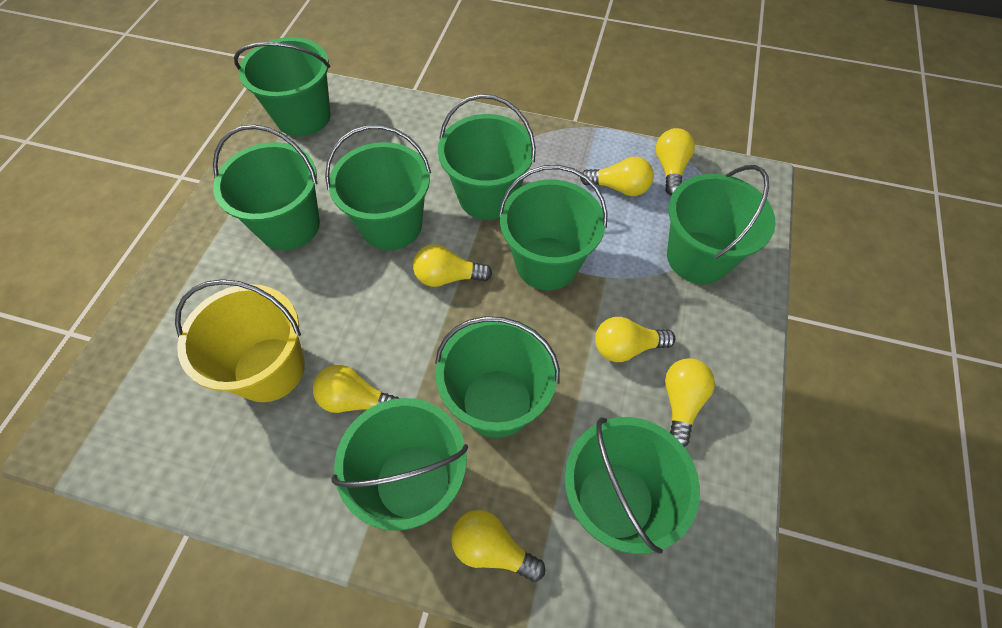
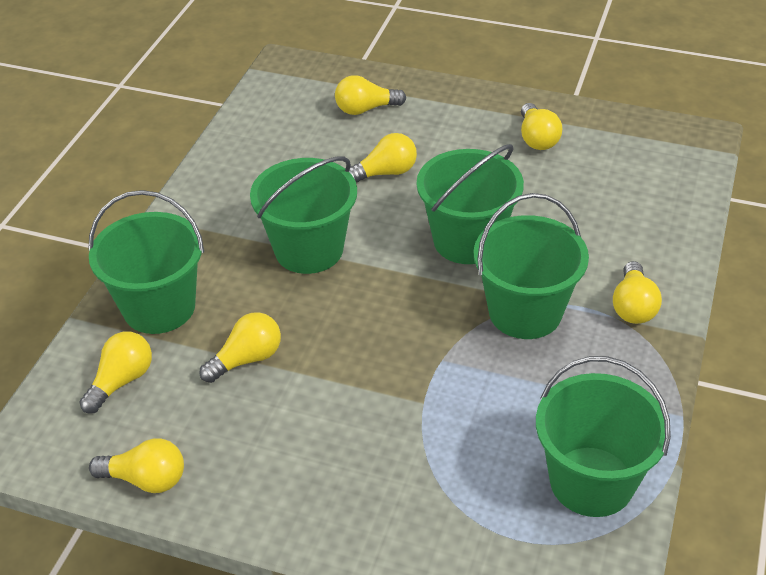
green bucket: [213,125,320,250] [234,37,330,137] [325,125,431,250] [331,398,468,531] [435,316,560,438] [438,94,536,220] [499,165,607,290] [565,417,700,554] [667,165,776,284] = 9 -> [88,190,204,334] [250,157,357,274] [417,144,524,264] [474,193,589,339] [536,356,671,517] = 5
yellow bucket: [175,279,305,402] = 1 -> none = 0

